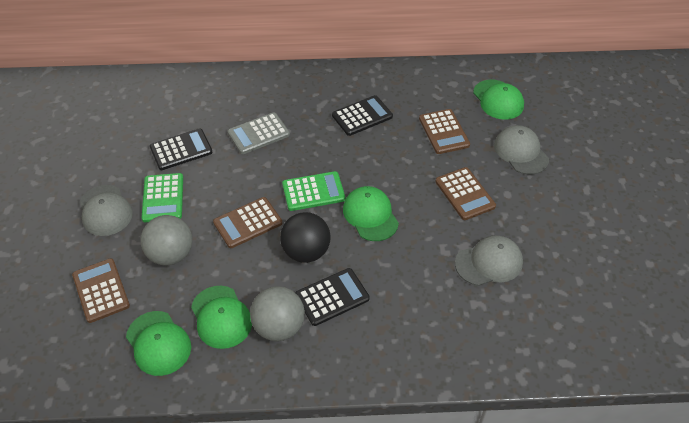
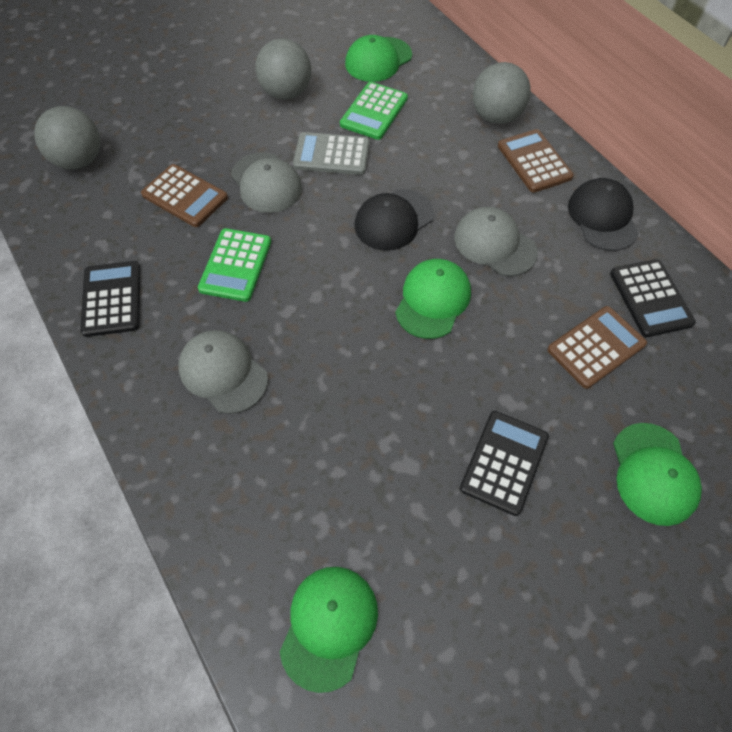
black ball: [280,212,331,263] = 1 -> none = 0
black cap: none = 0 -> [354,189,434,251] [568,178,639,251] = 2
brown calculator: [72,258,130,323] [213,197,282,248] [419,109,470,154] [435,167,496,220] = 4 -> [141,164,228,227] [498,129,574,193] [547,306,647,389] = 3
grey ball: [141,215,192,266] [250,286,305,341] = 2 -> [34,106,100,169] [255,38,311,100] [473,62,531,124] = 3

